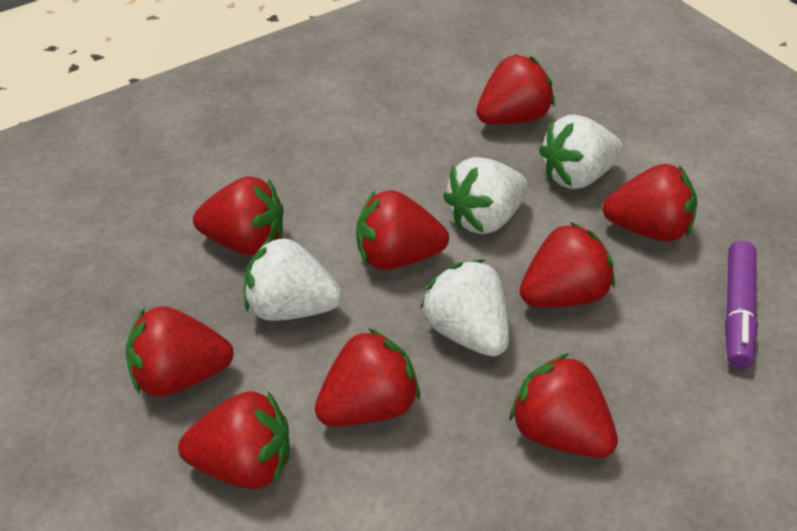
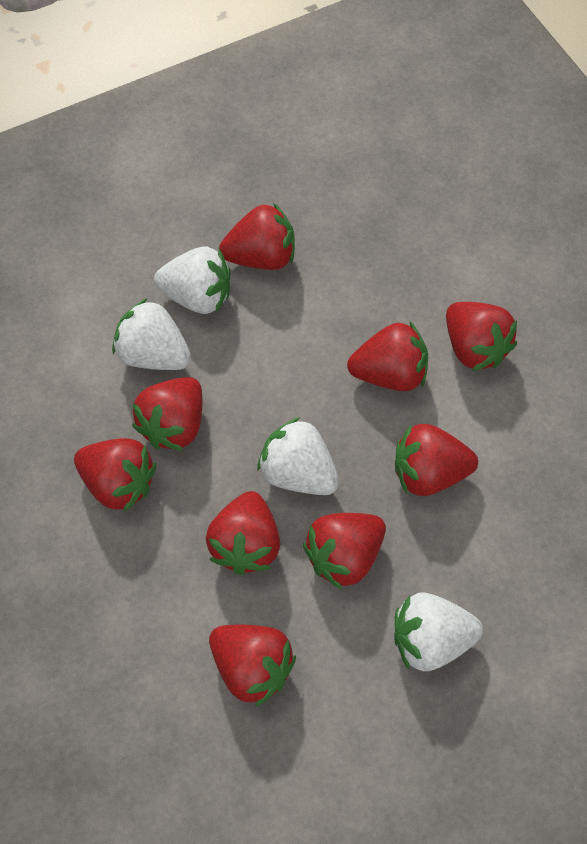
purple marker: [725,241,758,369] = 1 -> none = 0

